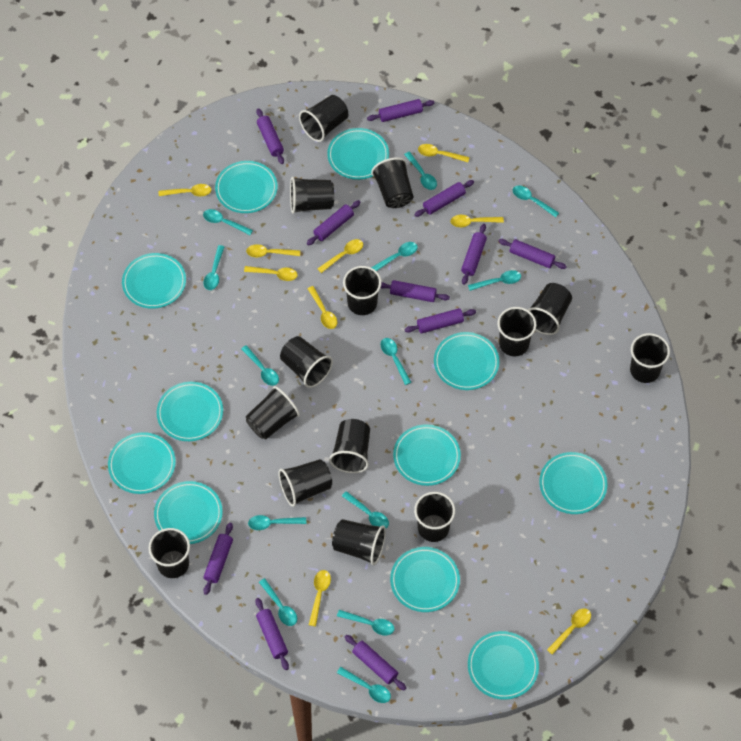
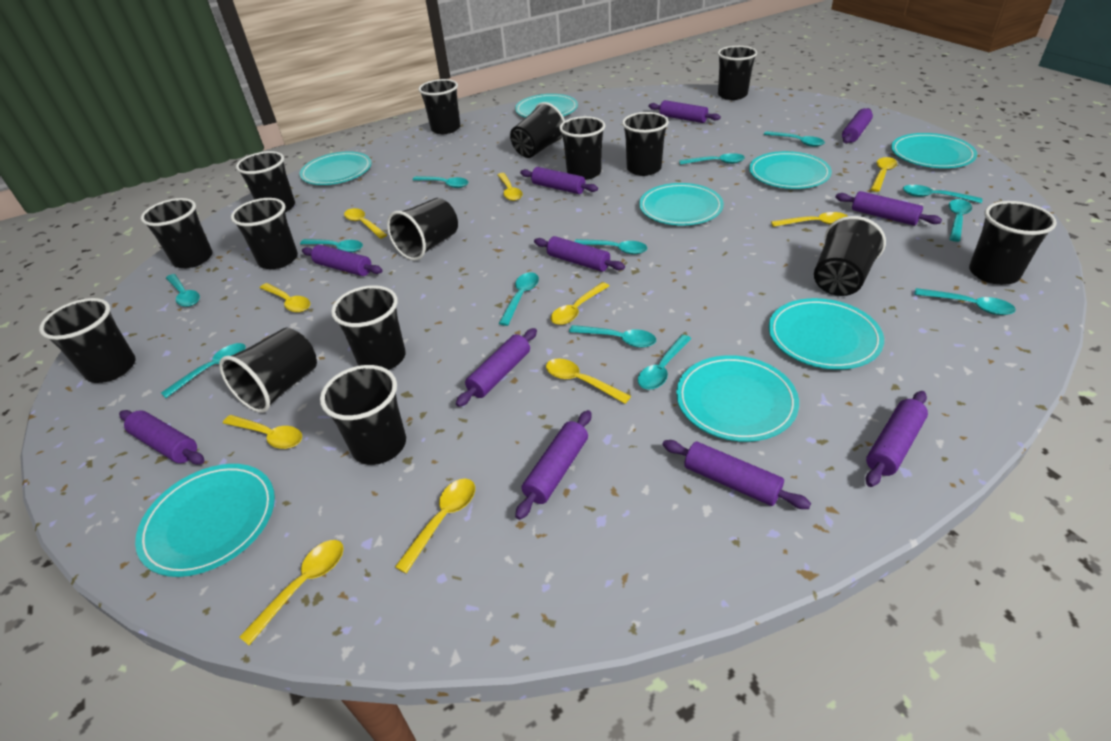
black cup: [148,528,190,578] [246,386,300,440] [278,459,332,507] [280,336,333,388] [290,177,334,214] [299,95,348,142] [329,419,370,473] [332,519,386,565] [343,266,382,315] [371,157,413,208] [414,492,455,542] [497,307,537,356] [527,283,572,335] [630,333,670,383] = 14 -> [39,298,136,383] [141,198,213,268] [219,328,317,413] [231,198,298,269] [236,151,295,212] [320,365,406,465] [331,285,405,370] [387,198,458,261] [418,79,460,134] [510,102,565,158] [559,116,605,180] [622,112,669,176] [718,46,757,100] [814,216,886,296] [969,201,1057,285] = 15
turquoise plate: [108,432,176,494] [122,253,186,309] [154,481,223,544] [157,382,223,441] [215,161,278,213] [327,128,389,180] [390,547,460,612] [393,424,461,486] [434,332,500,390] [468,631,539,700] [539,452,607,514] = 11 -> [135,464,275,577] [300,151,371,185] [515,94,578,118] [639,183,724,226] [676,355,799,442] [749,151,832,189] [769,298,884,369] [891,133,977,168] = 8
yellow spoon: [159,184,211,196] [244,266,298,281] [246,244,300,257] [307,286,337,329] [309,570,331,626] [317,239,363,273] [418,144,470,162] [450,215,504,227] [547,608,591,655] = 9 -> [223,415,302,449] [239,540,344,645] [260,283,310,313] [344,208,387,239] [395,479,475,574] [498,173,523,201] [546,358,631,404] [551,282,609,325] [771,212,848,227] [870,157,897,192] = 10

